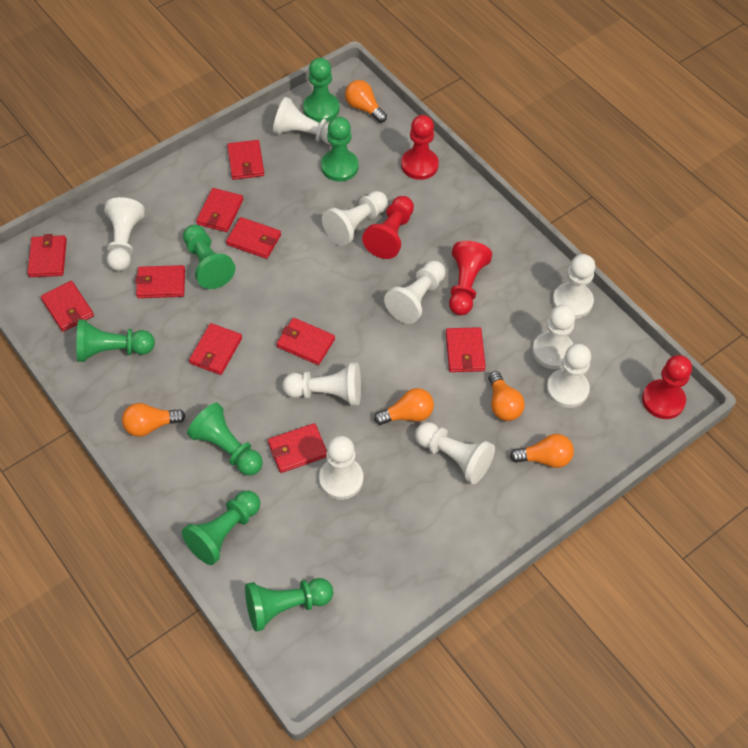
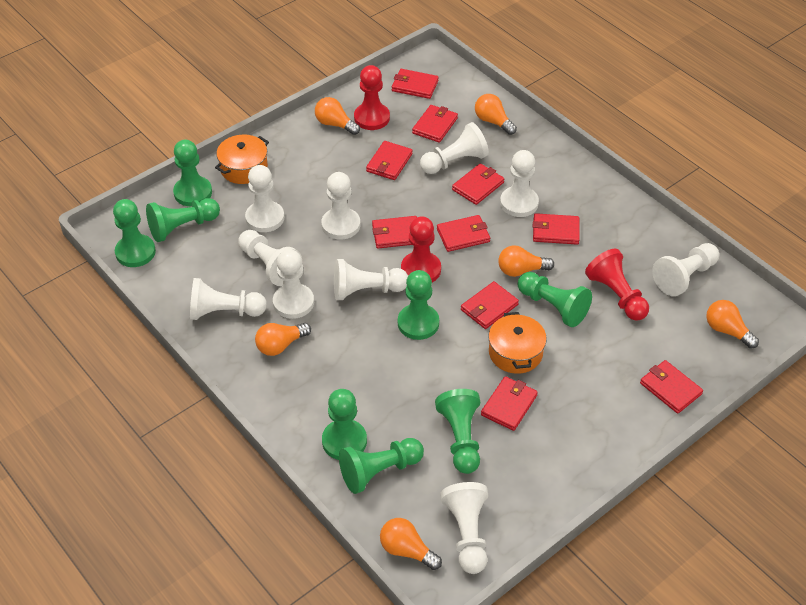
green pawn: [77,319,155,362] [182,491,260,565] [183,225,235,289] [187,402,263,476] [245,578,333,632] [303,58,339,122] [321,117,359,182] = 7 -> [113,199,156,267] [146,198,220,242] [173,140,212,206] [322,389,367,460] [339,438,424,494] [398,270,439,340] [435,389,480,474] [518,272,592,327] = 8
orange light bulb: [122,403,185,437] [345,80,387,123] [374,388,434,425] [488,371,525,421] [510,434,574,468] = 5 -> [255,323,311,356] [315,97,360,135] [380,518,442,570] [475,94,517,135] [498,246,554,277] [706,300,759,349] = 6
orange pot: none = 0 -> [215,135,269,184] [488,312,547,374] = 2
red pawn: [362,196,414,259] [401,115,439,180] [449,241,492,315] [642,355,692,419] = 4 -> [354,65,390,130] [401,216,441,283] [585,249,649,321] = 3

